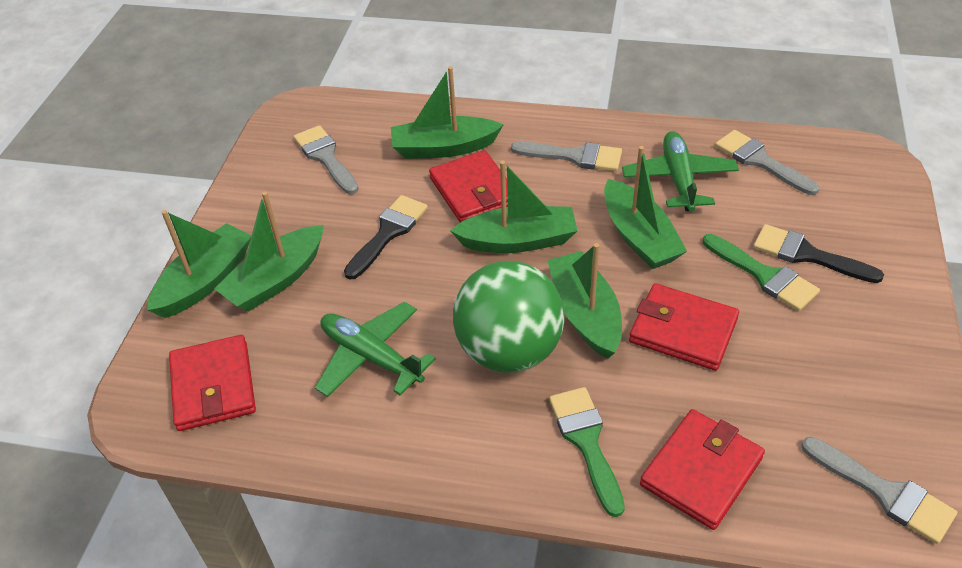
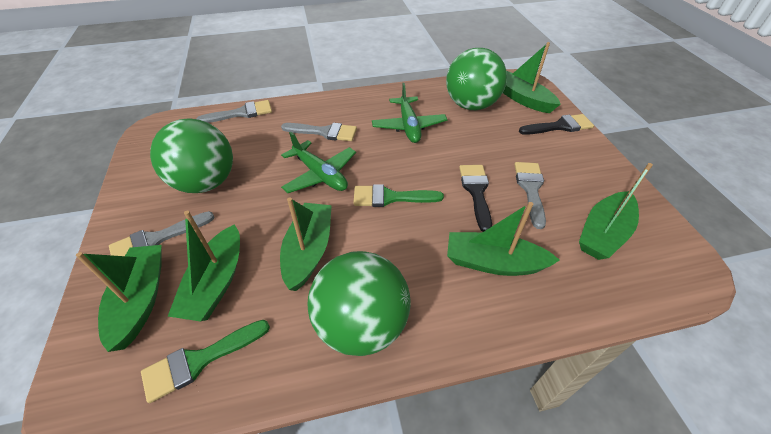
green ball: [453,261,564,373] = 1 -> [150,118,233,193] [308,251,411,356] [446,48,507,110] = 3
red wallet: [169,335,256,431] [429,150,508,223] [629,283,739,371] [640,409,765,530] = 4 -> none = 0

